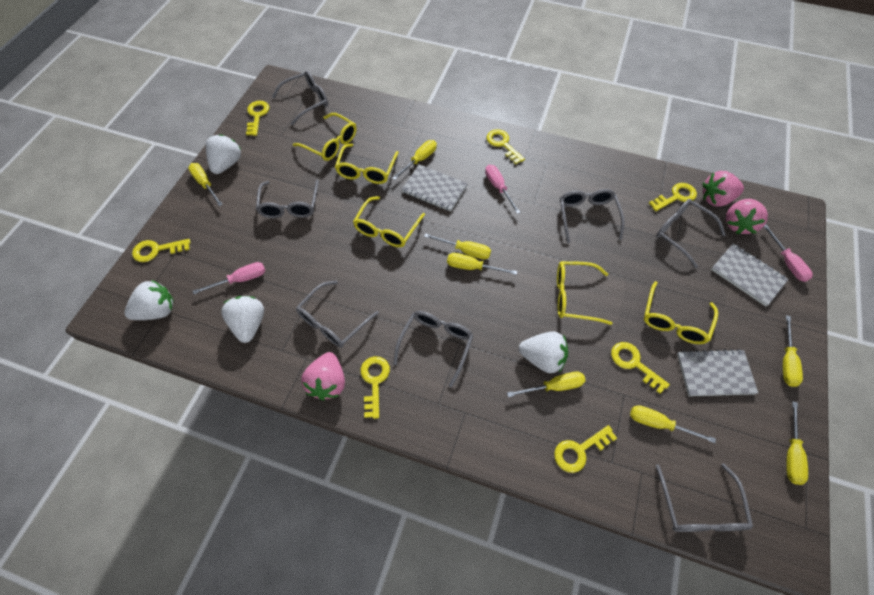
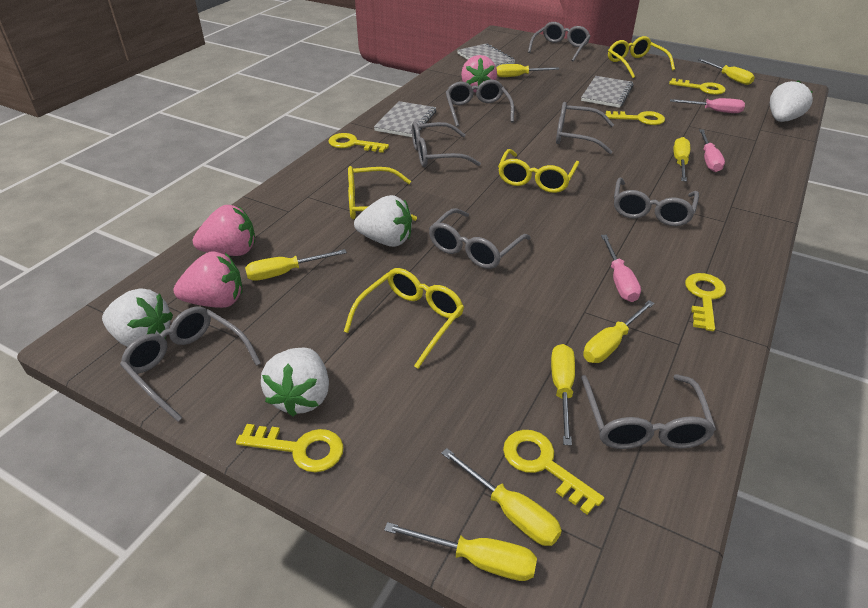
grey glasses: [256,180,319,218] [272,71,328,125] [296,280,379,348] [393,311,474,387] [560,189,625,243] [656,199,726,268] [656,463,753,532] = 7 -> [120,307,261,422] [412,122,481,167] [429,208,531,269] [446,80,514,127] [528,22,591,62] [556,102,614,154] [581,374,716,449] [614,178,699,226] = 8
yellow glasses: [293,113,357,161] [335,144,399,184] [353,196,425,248] [557,261,613,325] [644,281,718,344] = 5 -> [344,268,464,369] [348,166,417,221] [498,149,579,193] [608,36,675,78] = 4
yellow key: [132,239,190,262] [246,101,269,136] [361,356,390,419] [487,129,525,164] [554,425,617,473] [611,342,670,394] [649,183,697,211] = 7 -> [236,424,344,472] [329,133,389,153] [503,430,604,515] [605,111,665,125] [669,78,726,95] [685,273,726,331] = 6

